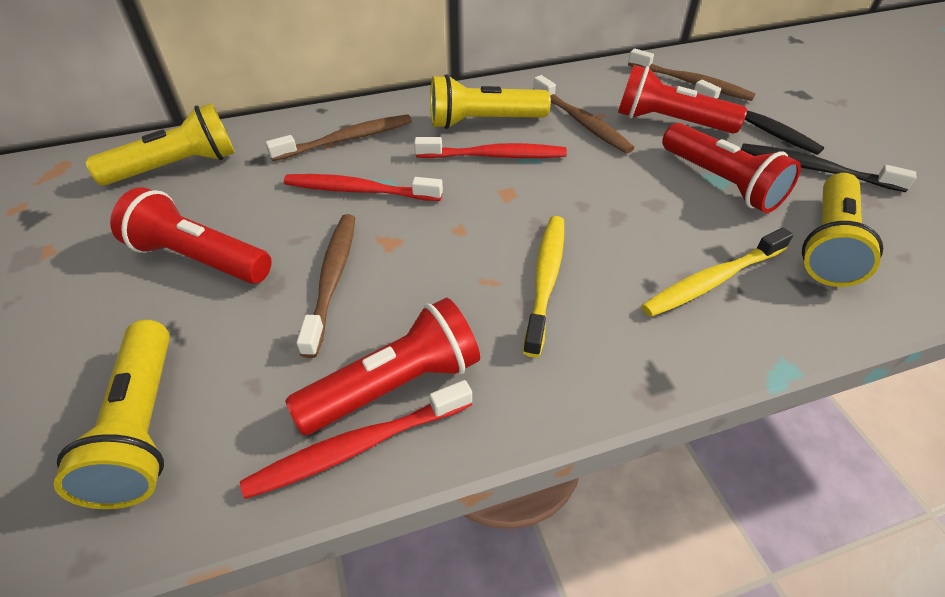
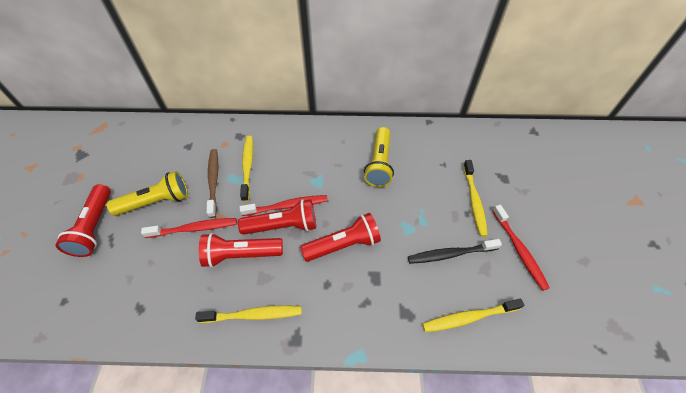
black toothbrush: [694,80,824,155] [741,143,916,192] = 2 -> [408,239,502,264] = 1
brown toothbrush: [265,114,412,161] [296,214,355,358] [533,75,634,153] [628,48,756,101] = 4 -> [207,149,218,218] = 1
yellow flashlight: [54,320,170,509] [86,103,235,186] [430,74,551,129] [802,173,883,287] = 4 -> [107,171,188,216] [364,127,394,187] = 2
yellow toothbrush: [523,216,564,357] [641,227,793,317] = 2 -> [195,305,302,323] [240,136,253,202] [422,299,524,332] [463,160,488,237] = 4

